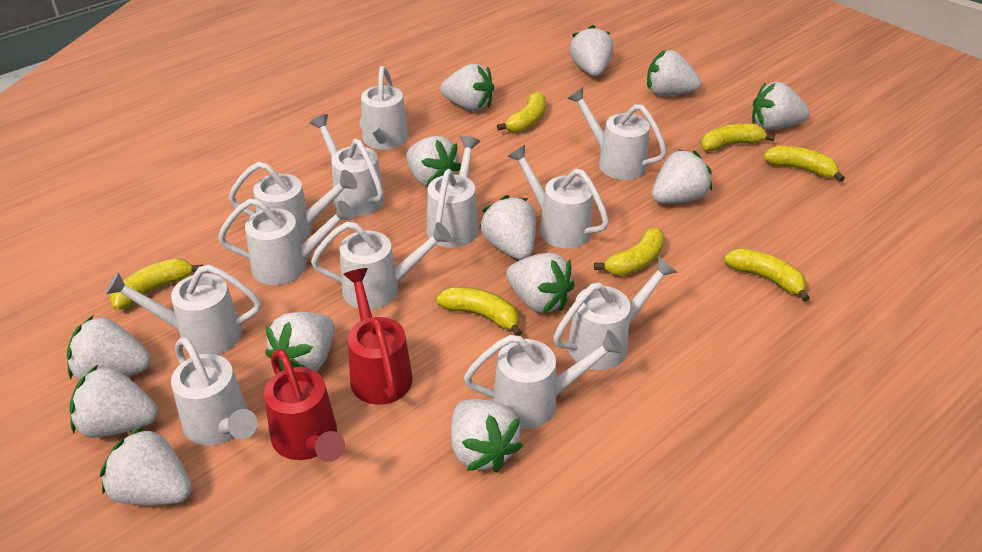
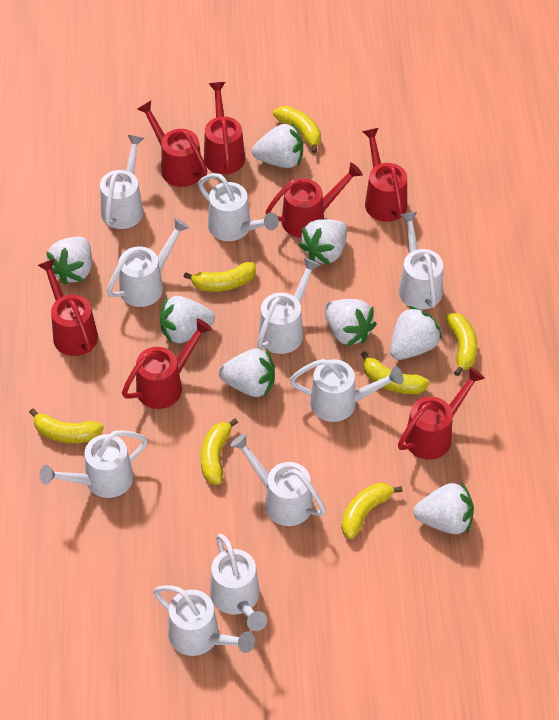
red watering can: [264,349,345,462] [343,268,413,405] = 2 -> [38,259,98,356] [122,318,212,409] [137,101,207,187] [204,82,245,175] [265,162,363,238] [362,128,407,222] [398,367,485,460] = 7
white strawberry: [67,316,151,380] [70,365,158,438] [100,426,192,505] [265,312,334,371] [406,136,461,187] [440,64,494,111] [451,399,523,472] [479,195,536,260] [506,253,575,313] [570,25,613,76] [647,50,701,96] [652,149,712,204] [752,82,810,130] = 13 -> [46,237,92,285] [160,296,215,344] [219,348,275,397] [252,123,303,168] [299,219,347,265] [325,299,377,347] [390,306,442,360] [413,483,474,534] = 8
white watering can: [105,265,261,355] [171,337,258,446] [218,198,355,285] [229,162,357,242] [310,114,384,216] [311,222,452,309] [359,66,408,150] [427,136,480,248] [464,330,623,429] [507,145,609,249] [553,256,677,370] [567,87,667,180] = 12 -> [39,430,148,498] [100,135,144,229] [107,218,190,307] [153,585,255,656] [198,173,279,241] [210,534,267,631] [230,433,326,526] [257,258,320,354] [290,359,404,422] [399,212,443,310] = 10

